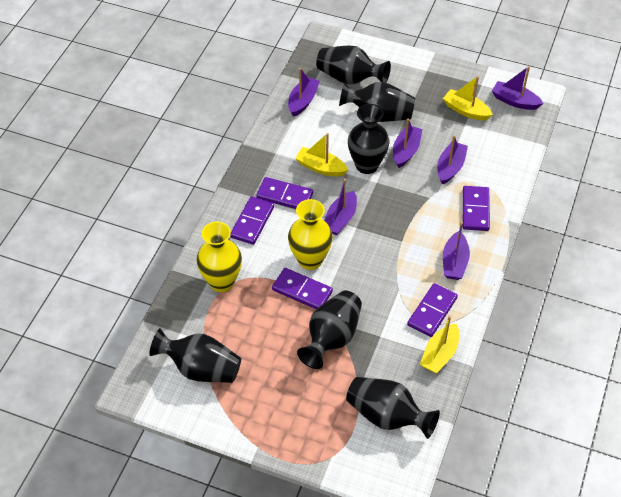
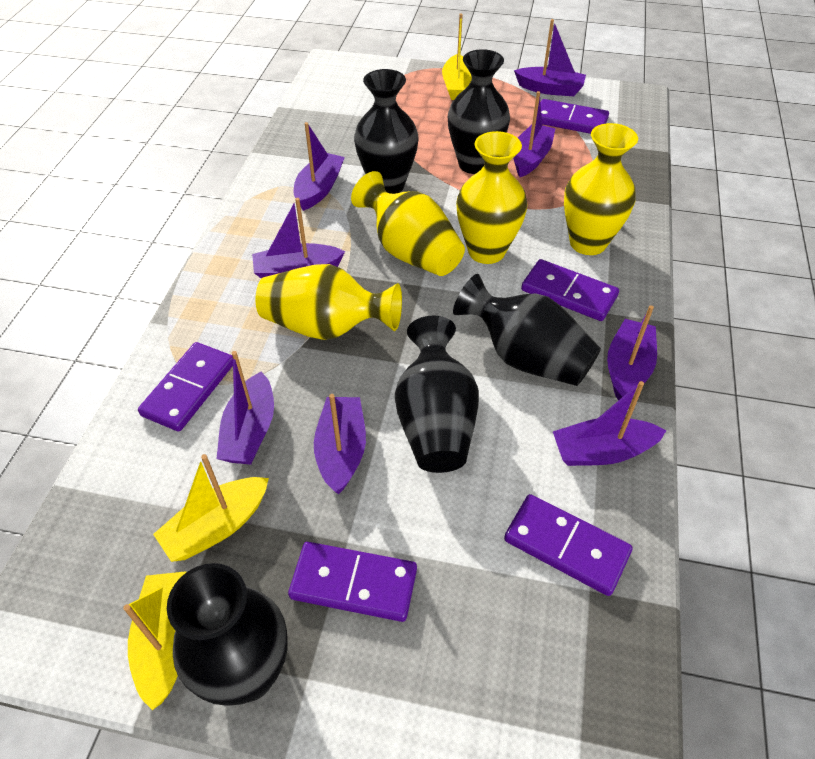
black vase: [149,328,241,383] [297,290,362,369] [316,45,391,85] [339,82,415,122] [346,377,440,439] [348,104,390,174] = 6 -> [167,563,288,706] [354,69,418,194] [395,316,479,473] [448,49,510,174] [453,274,601,386] = 5
purple boat: [288,68,320,117] [324,179,357,235] [393,119,422,168] [437,135,468,185] [443,222,470,280] [492,66,543,110] = 6 -> [216,351,274,465] [252,198,345,279] [293,122,345,211] [314,394,366,495] [513,91,556,177] [514,19,586,96] [553,381,666,466] [607,305,657,401] = 8
yellow vase: [196,221,242,292] [288,199,333,270] = 2 -> [256,264,402,340] [351,171,465,276] [456,131,527,264] [564,123,638,255] = 4

